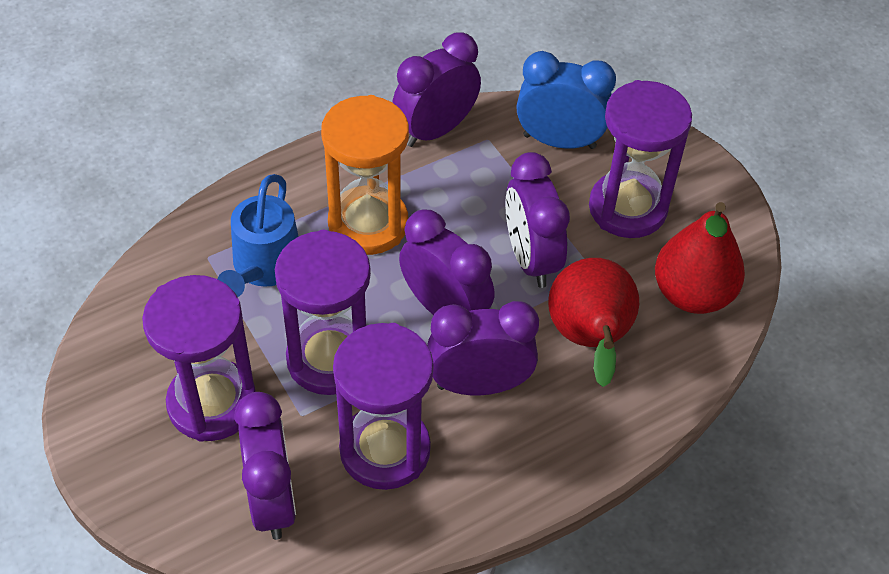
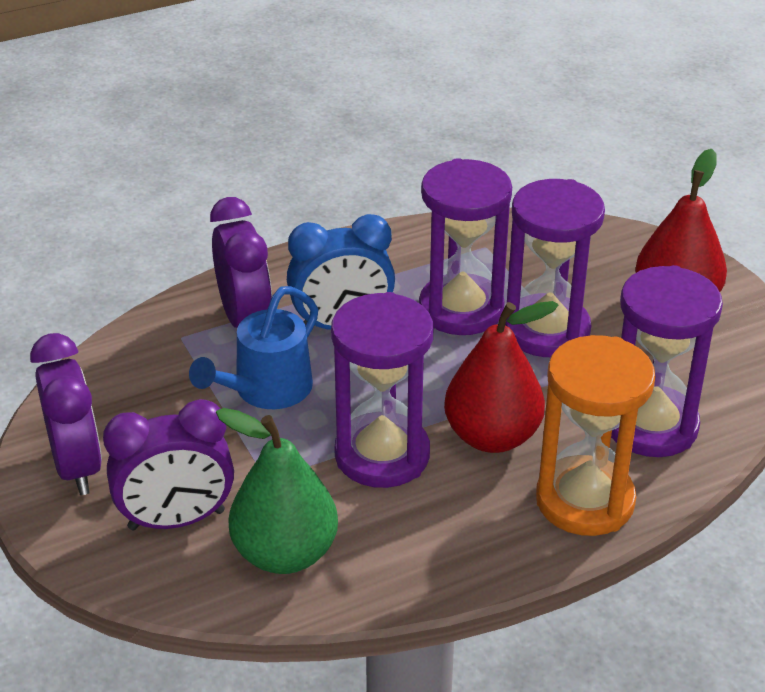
green pear: none = 0 -> [216,408,338,574] = 1
purple clock: [234,392,296,540] [392,32,481,147] [399,210,495,315] [427,301,539,395] [505,152,570,288] = 5 -> [30,333,102,495] [103,399,234,531] [210,197,272,328] = 3

